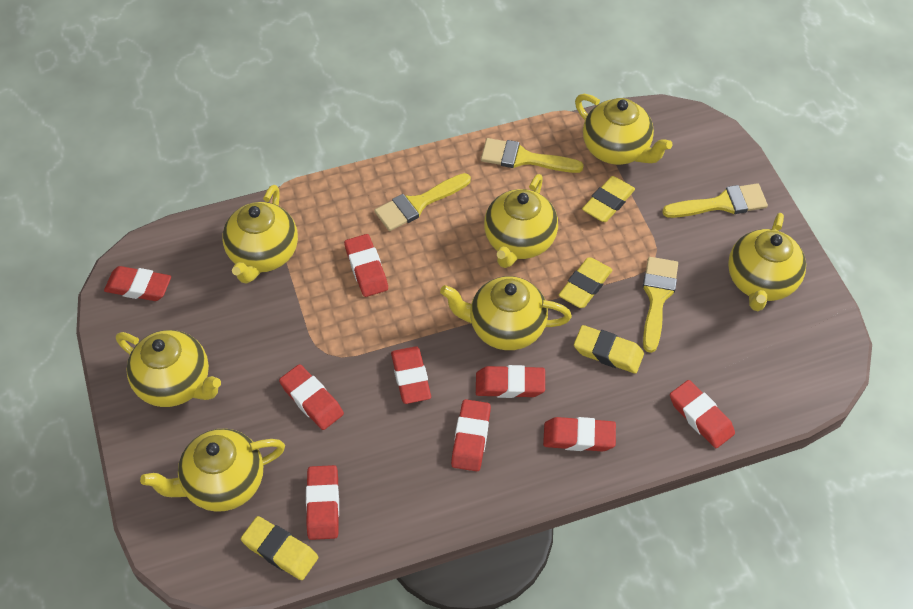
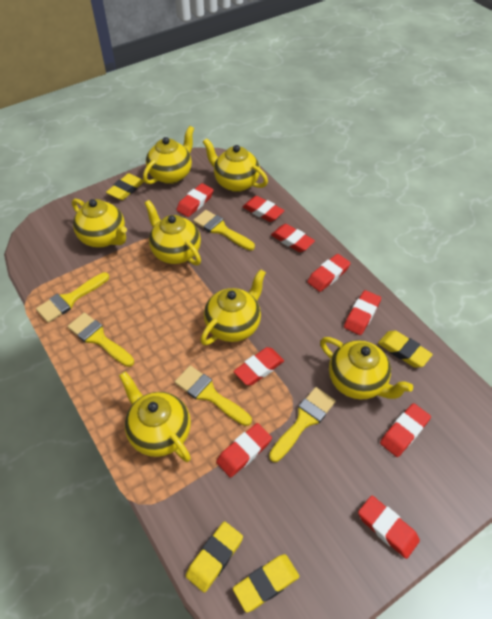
yellow brush: [374,173,471,231] [481,138,584,173] [643,257,678,353] [662,183,768,218] = 4 -> [36,272,109,323] [67,313,134,367] [175,366,252,426] [193,210,255,251] [269,387,336,462] = 5

